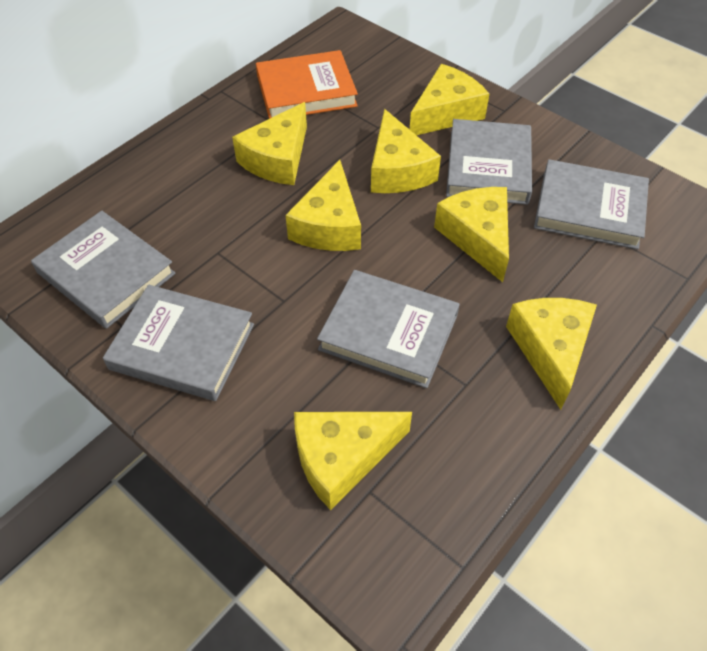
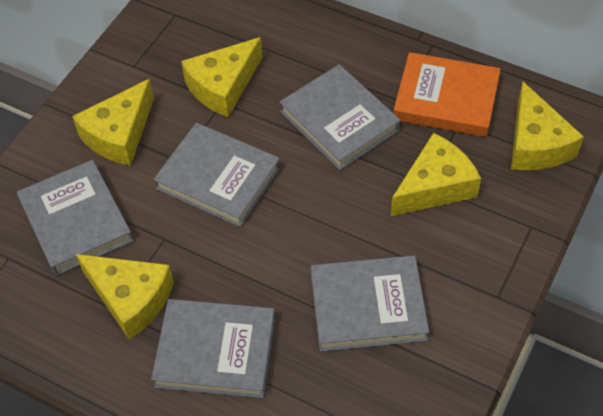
yellow cheese: [232,102,307,185] [285,160,361,251] [294,412,412,510] [371,109,441,193] [410,64,489,135] [434,187,509,282] [506,298,597,410] = 7 -> [72,79,154,166] [76,254,174,340] [181,37,263,117] [391,133,481,216] [511,82,584,170] = 5

